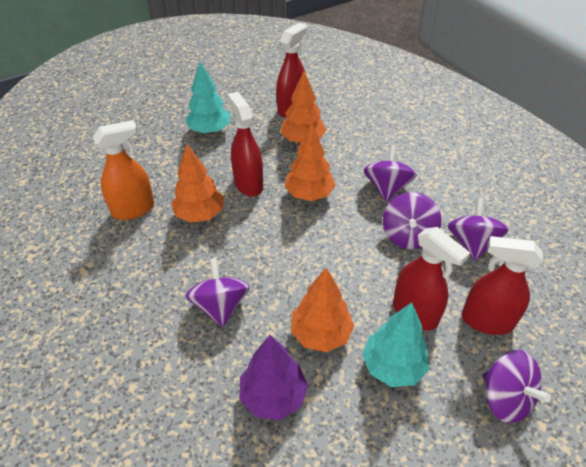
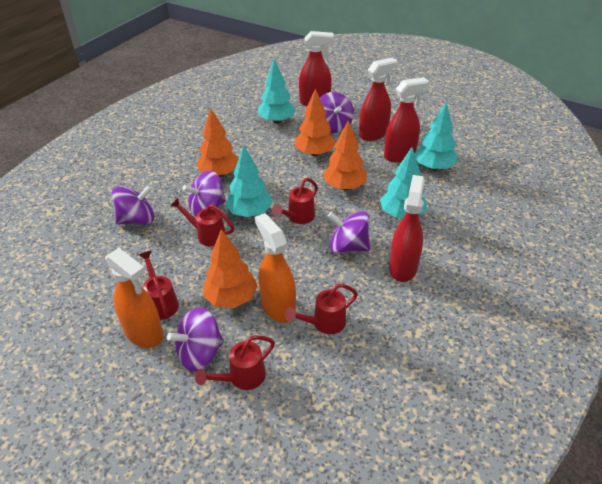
orange spray bottle: [93,120,154,220] = 1 -> [105,248,164,348] [255,213,296,323] = 2
purple tree: [240,335,308,420] = 1 -> none = 0
red watering can: none = 0 -> [139,251,179,320] [170,198,234,246] [195,335,275,390] [272,178,318,224] [285,284,358,334] = 5
turquoise tree: [185,61,230,134] [362,303,429,387] = 2 -> [225,145,272,217] [258,59,296,124] [380,147,427,219] [415,102,457,171] = 4

